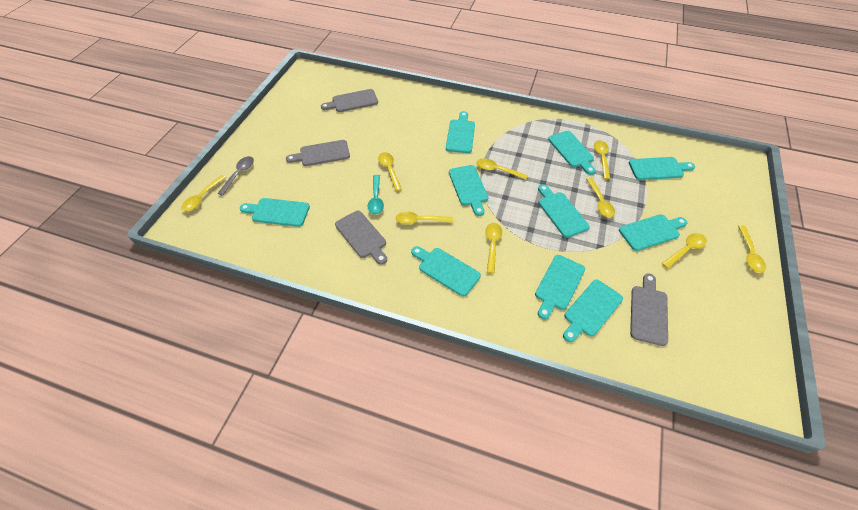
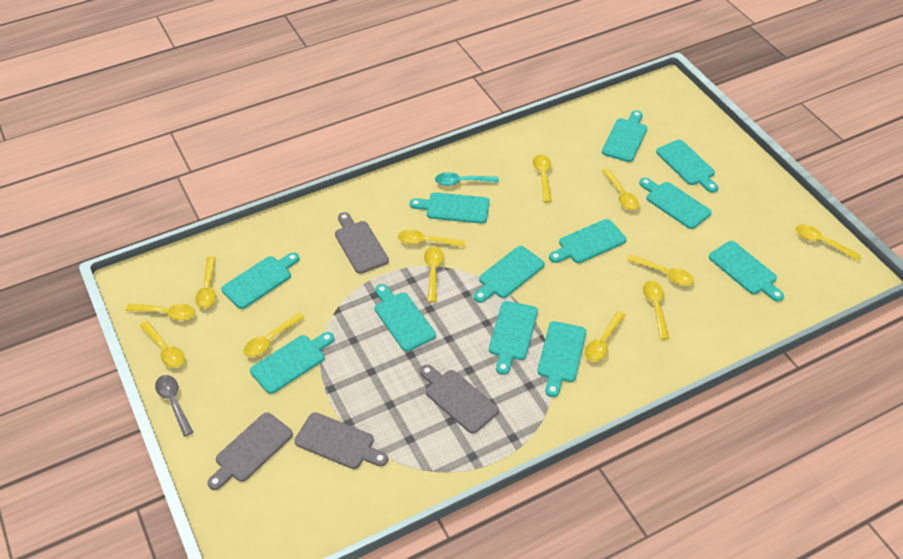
turquoise cutting board: [240,198,310,227] [411,246,481,296] [446,111,475,153] [449,165,488,216] [535,255,585,319] [538,184,590,238] [548,131,596,175] [563,279,623,342] [619,214,687,251] [629,157,695,180] = 10 -> [221,252,299,309] [250,332,334,394] [375,284,436,351] [410,192,490,224] [474,246,545,303] [489,301,538,375] [537,321,586,397] [549,219,626,263] [602,110,647,162] [639,178,712,229] [656,140,718,193] [709,241,784,302] = 12
yellow spoon: [182,175,226,211] [378,152,402,191] [396,211,453,224] [477,158,528,180] [485,223,502,274] [586,178,615,218] [594,140,610,179] [662,233,707,269] [738,225,766,273] = 9 -> [126,304,195,321] [140,321,185,368] [195,256,216,309] [243,313,305,357] [398,229,465,247] [424,246,444,302] [533,154,552,202] [585,311,625,362] [602,168,639,210] [628,255,694,286] [643,281,669,340] [796,224,861,261] = 12

